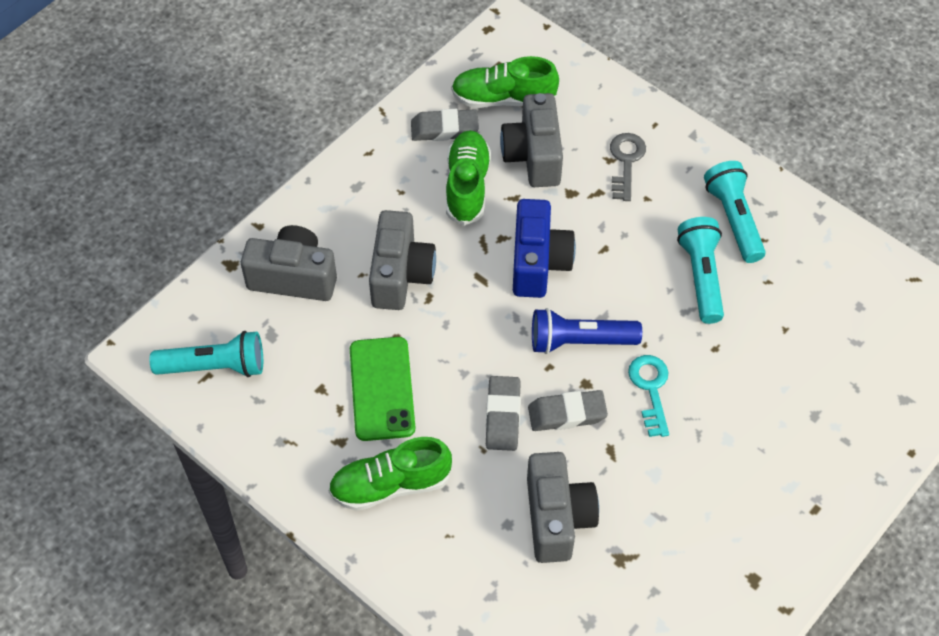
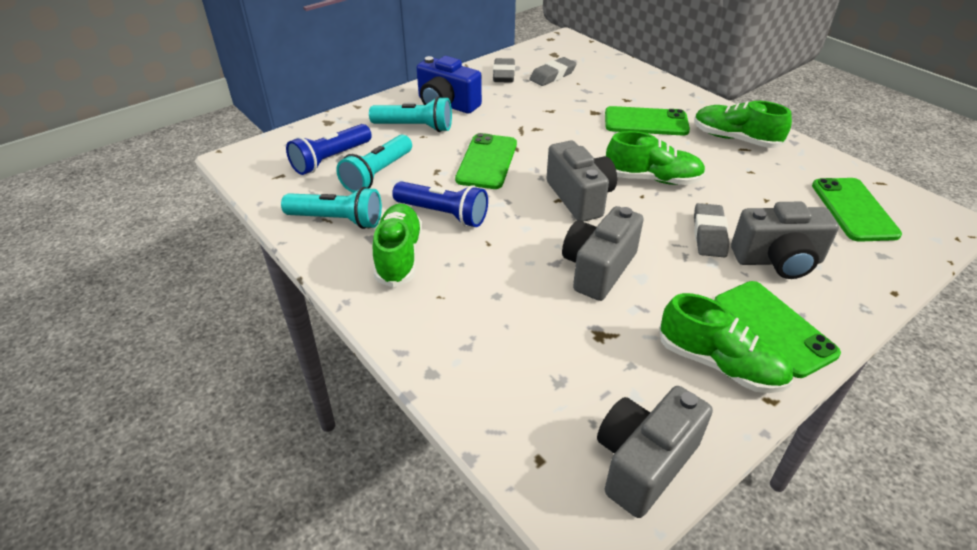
blue flashlight: [532,308,642,354] = 1 -> [286,124,372,175] [392,181,488,227] = 2
green phone: [350,337,415,441] = 1 -> [455,133,517,189] [605,106,690,136] [714,281,841,378] [812,178,902,242] = 4
green shoe: [328,437,452,511] [446,130,491,226] [451,56,559,108] = 3 -> [373,203,422,287] [606,131,706,185] [659,293,793,393] [694,101,792,148] = 4
grey key: [610,133,646,201] = 1 -> none = 0
turquoise key: [628,355,669,437] = 1 -> none = 0

